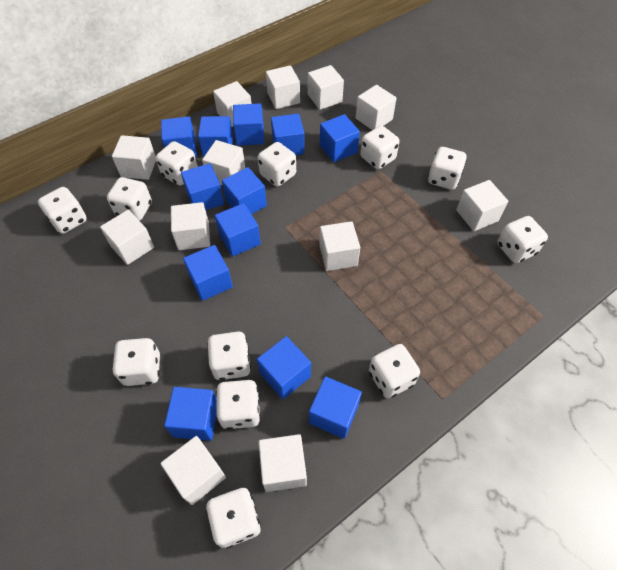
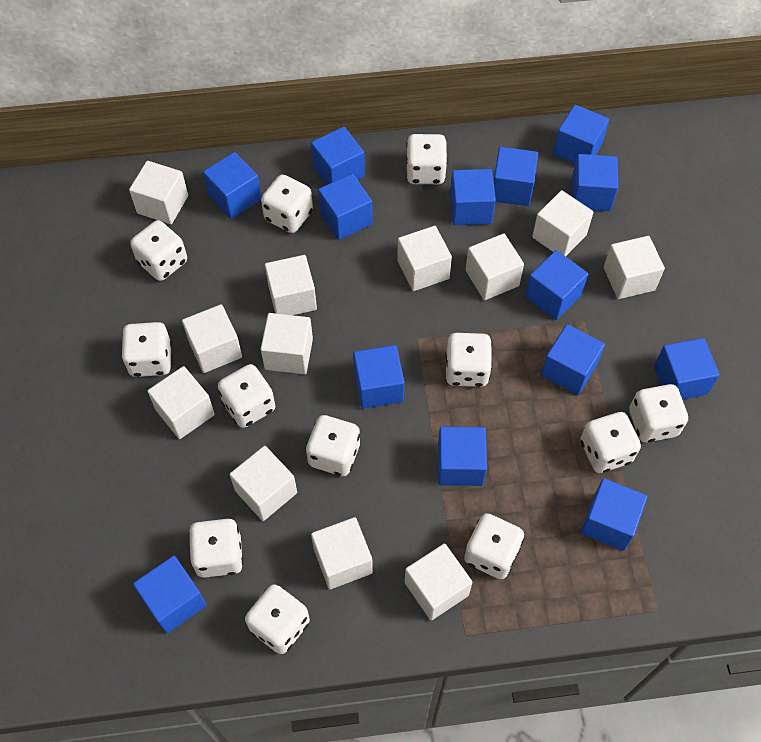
blue cube: [161,116,197,158] [164,387,217,441] [181,163,224,210] [183,245,233,301] [198,116,233,158] [215,203,261,257] [222,167,267,214] [233,103,264,146] [257,336,311,399] [271,114,305,155] [309,376,362,439] [320,114,360,162] = 12 -> [133,556,207,633] [203,152,262,219] [311,127,365,185] [318,174,373,240] [353,345,405,409] [438,427,487,486] [450,169,496,225] [494,147,538,206] [525,250,588,320] [541,324,605,395] [553,105,609,164] [572,154,618,211] [581,478,648,551] [654,338,719,400] = 14

